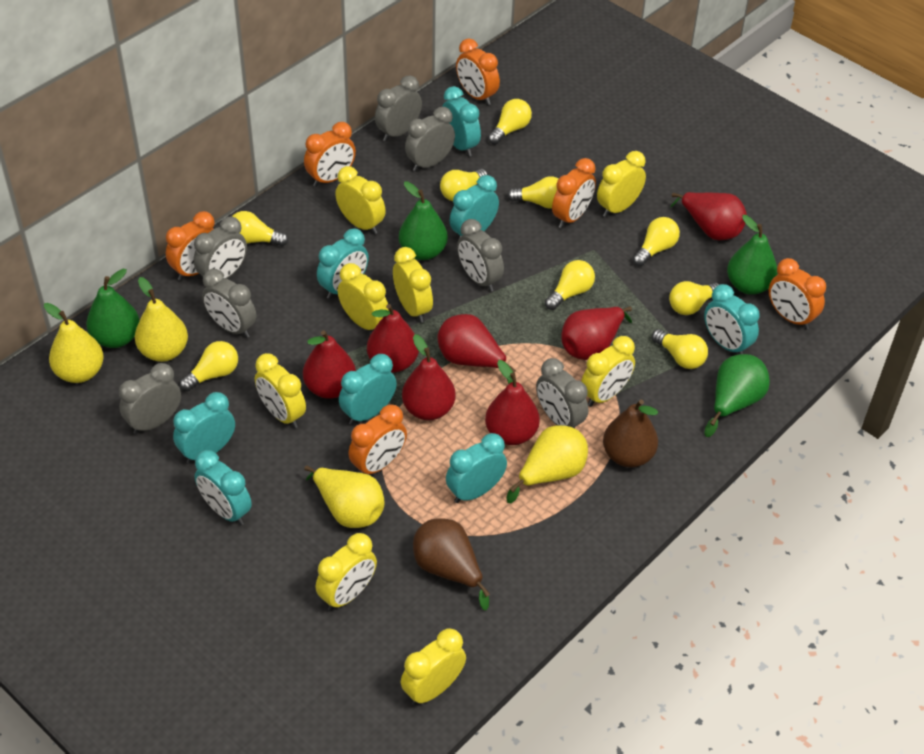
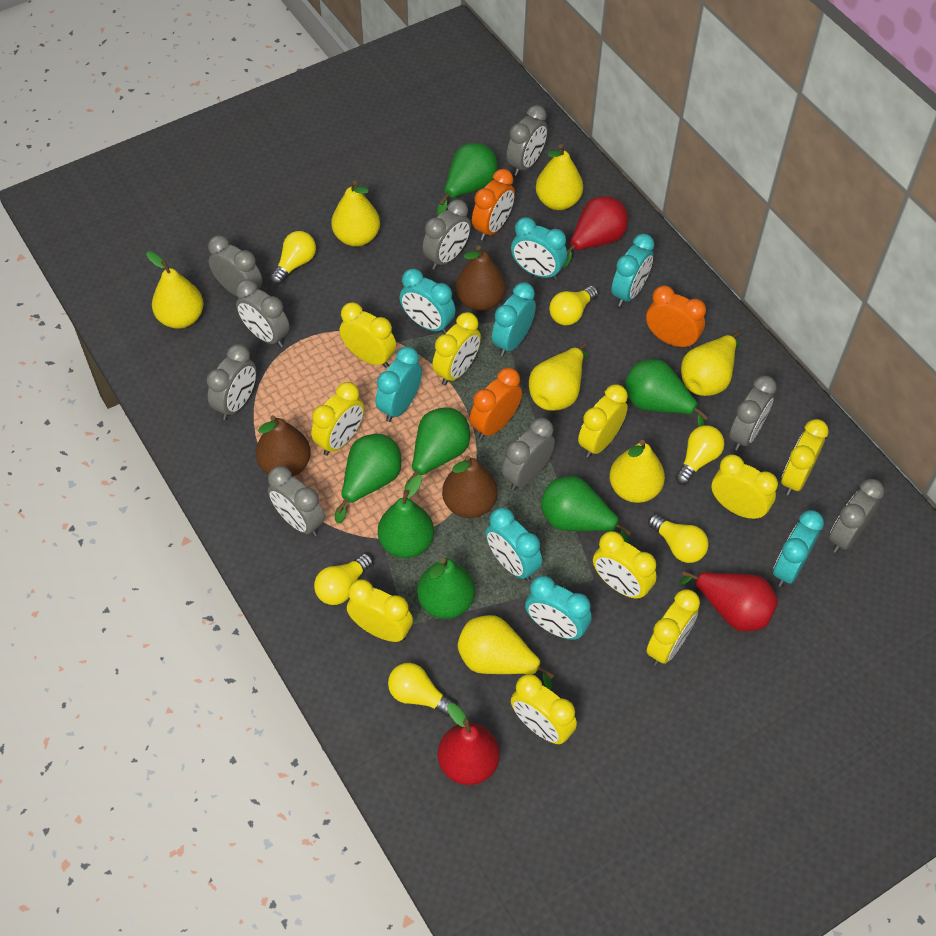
brown pear: [413,518,490,610] [603,399,658,468] = 2 -> [256,415,311,476] [442,455,498,518] [456,246,506,311] = 3
green pear: [86,269,139,348] [399,181,448,260] [704,354,770,437] [727,215,778,295] = 4 -> [335,434,401,523] [378,475,434,558] [405,408,470,490] [417,558,475,619] [437,143,498,216] [541,476,631,543] [625,359,708,427] = 7
grey clock: [119,363,181,434] [193,217,247,279] [202,269,256,338] [375,75,422,142] [405,107,455,172] [457,219,504,292] [536,358,588,428] = 7 -> [207,344,257,420] [208,235,262,296] [236,279,289,348] [268,466,325,537] [422,199,471,270] [502,418,555,490] [506,105,547,176] [729,376,777,451] [829,479,884,553] = 9
orange clock: [166,211,215,281] [304,122,356,187] [348,405,407,474] [456,38,500,105] [552,158,596,228] [769,258,826,330] = 6 -> [470,368,522,439] [472,169,515,241] [646,285,706,349] = 3
red pear: [303,330,356,399] [367,304,419,373] [402,334,455,420] [437,314,516,384] [485,360,540,445] [561,306,632,360] [670,192,747,240] = 7 -> [438,703,500,785] [562,196,628,268] [680,571,778,632] = 3
yellow clock: [255,353,306,428] [316,533,377,611] [335,166,386,234] [338,263,389,330] [393,247,433,323] [401,628,466,705] [581,336,635,407] [597,151,646,217] = 8 -> [311,382,364,456] [339,302,396,368] [347,579,413,642] [432,312,481,385] [511,674,577,744] [578,384,628,458] [593,531,657,600] [646,589,700,666] [711,455,778,520] [781,419,829,495] = 10
yellow light bulb: [179,341,238,392] [232,211,288,246] [440,169,488,201] [488,99,532,145] [507,176,559,209] [545,260,595,310] [633,217,680,266] [652,329,708,369] [669,281,720,315] = 9 -> [270,231,316,285] [314,553,373,605] [388,663,457,717] [549,286,598,326] [648,514,708,563] [675,425,725,485] = 6
yellow pear: [44,303,104,383] [135,277,188,362] [304,466,384,528] [506,425,588,503] = 4 -> [146,251,204,329] [331,181,380,247] [457,615,554,690] [529,343,588,411] [536,144,583,210] [609,440,665,503] [681,332,740,396] = 7

